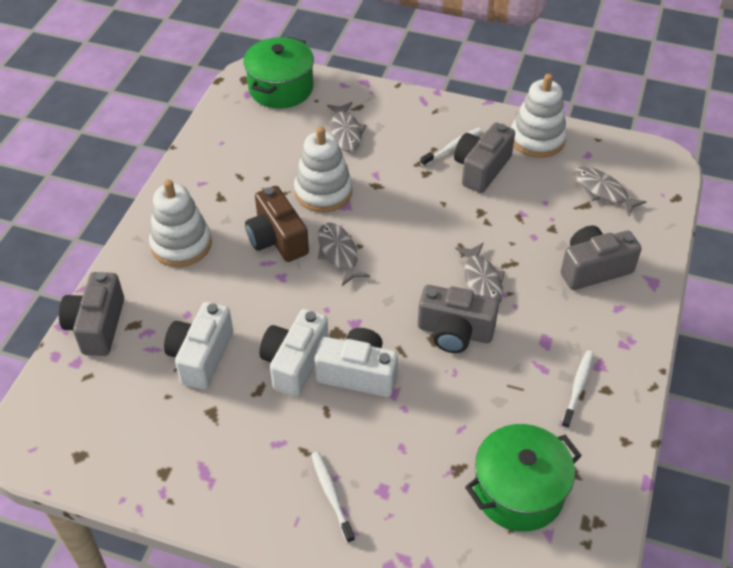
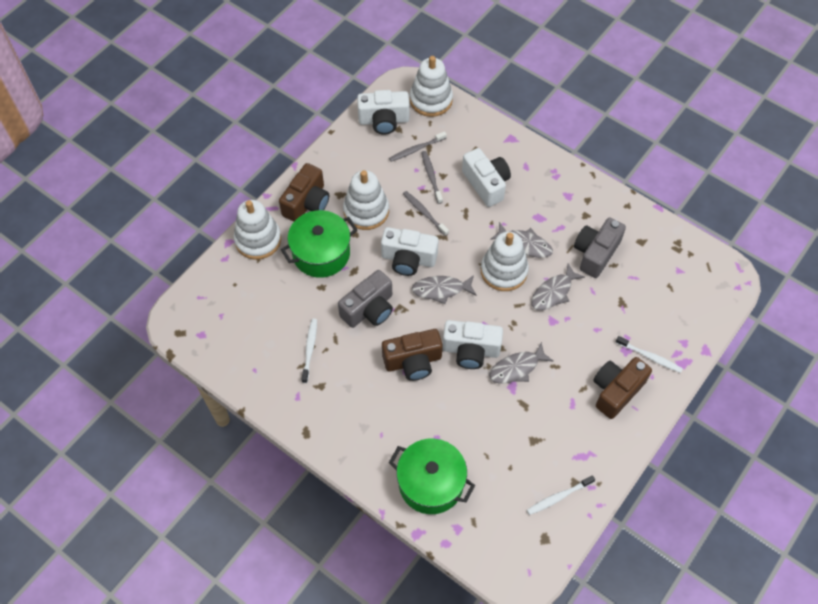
brown camera: [245,186,309,262] = 1 -> [279,163,329,222] [382,329,443,381] [593,357,652,419] = 3
grey camera: [59,272,124,356] [418,285,499,353] [454,123,515,193] [561,226,642,290] = 4 -> [338,270,393,328] [574,218,626,278] = 2
grey toothbrush: none = 0 -> [389,131,447,162] [403,191,449,236] [421,151,443,204] = 3
white camera: [164,302,233,390] [259,309,328,397] [315,328,398,397] = 3 -> [357,90,409,135] [381,227,439,276] [442,320,503,369] [462,148,511,207] = 4
white stacking toy: [149,179,212,267] [294,126,352,212] [511,74,567,158] = 3 -> [234,200,281,260] [343,170,389,230] [410,56,453,117] [481,231,529,291] = 4

